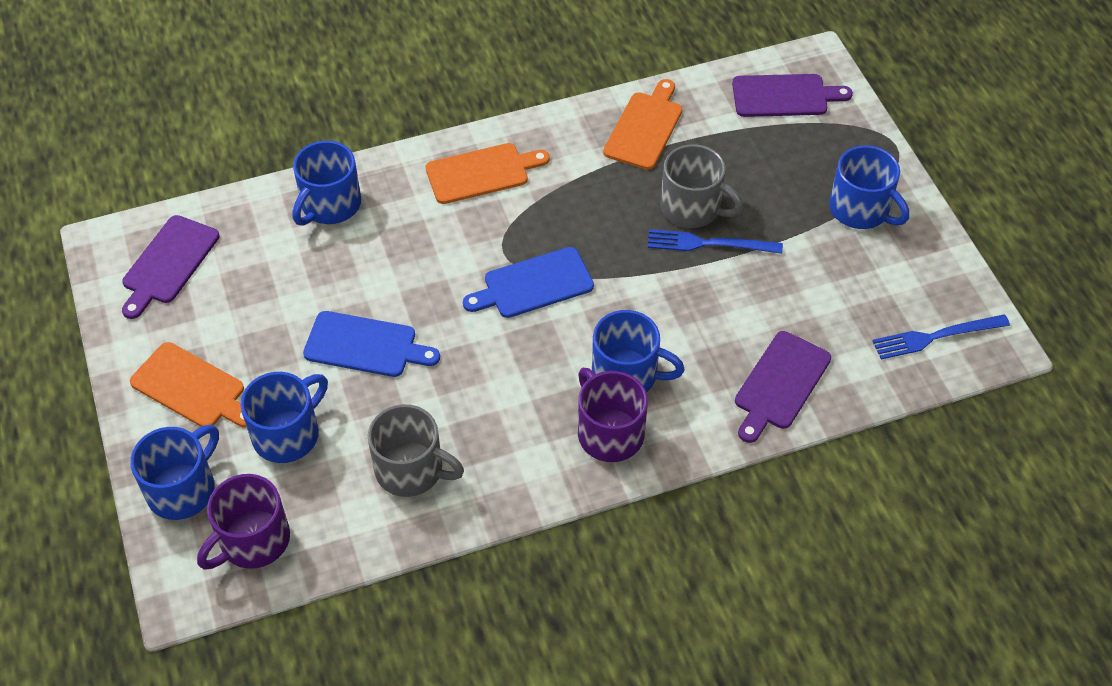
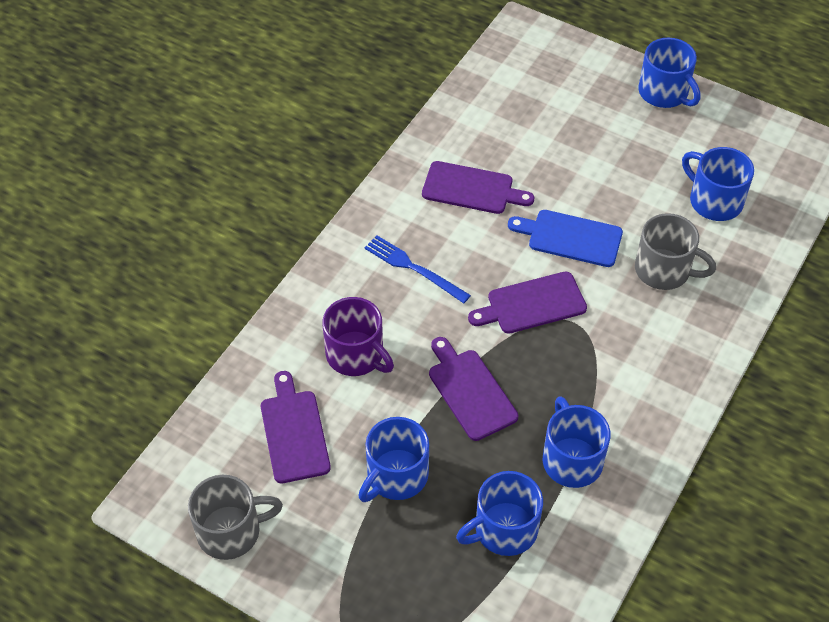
blue cutting board: [303,311,440,377] [463,247,594,318] = 2 -> [508,210,623,267] = 1
blue fork: [648,229,783,254] [873,315,1010,360] = 2 -> [365,235,471,303] = 1
orange cutting board: [130,342,246,428] [426,143,550,204] [603,79,682,170] = 3 -> none = 0
purple cutting board: [122,215,220,319] [732,74,853,117] [735,331,831,443] = 3 -> [261,371,331,483] [422,161,534,214] [429,337,518,441] [468,272,587,334] = 4
purple mug: [197,474,290,569] [578,368,648,462] = 2 -> [323,297,394,376] = 1

